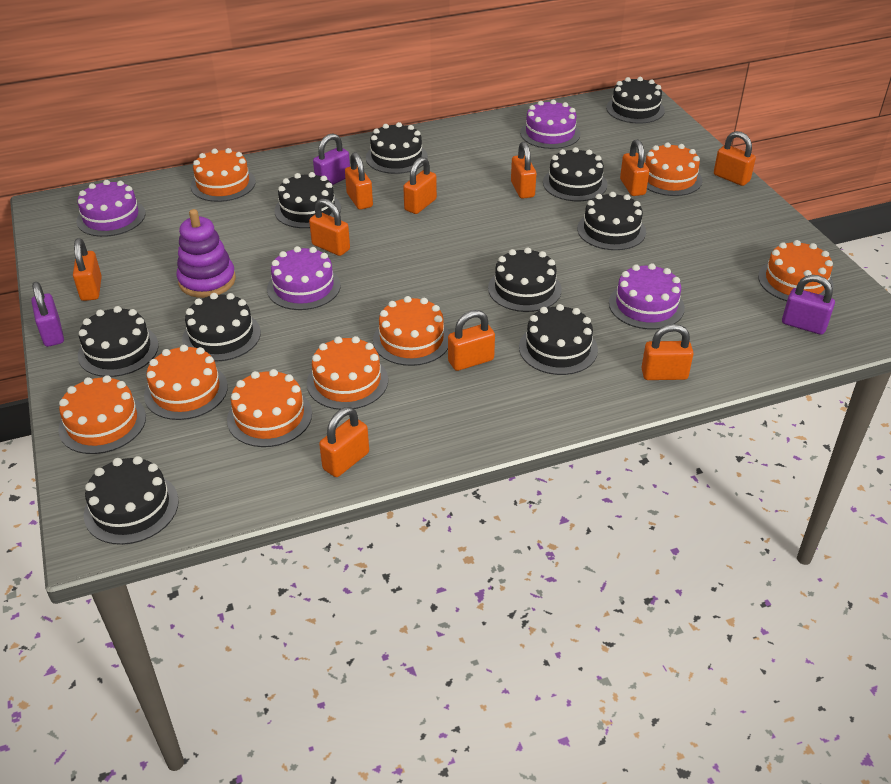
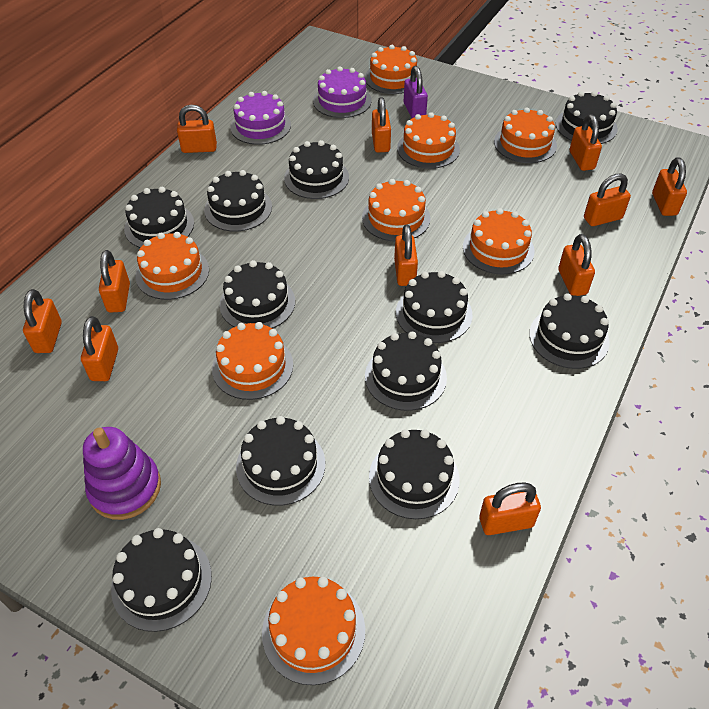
black cake: [78,306,159,377] [84,456,179,545] [182,293,261,362] [274,172,341,228] [366,122,428,174] [488,247,562,312] [519,304,598,375] [543,147,608,201] [577,192,646,250] [606,77,665,124] = 10 -> [111,528,212,632] [124,187,194,248] [204,170,272,232] [220,260,295,329] [236,416,325,506] [284,140,349,199] [365,331,447,411] [369,429,460,519] [396,271,473,343] [529,293,610,369] [555,91,618,144] = 11
orange padlock: [73,238,102,301] [309,199,350,256] [319,407,369,477] [345,152,373,210] [403,157,437,214] [448,310,495,371] [511,142,536,199] [620,139,649,196] [641,324,694,380] [714,131,756,186] = 10 -> [23,289,62,353] [81,316,118,381] [99,250,130,313] [177,105,217,153] [372,97,391,152] [394,224,418,286] [479,482,541,535] [558,234,595,296] [570,114,602,171] [584,174,631,226] [652,157,687,216] = 11
purple cake: [76,180,145,237] [267,246,340,310] [520,100,580,149] [609,263,685,329] = 4 -> [230,91,291,145] [313,67,371,118] = 2
purple padlock: [31,282,64,347] [313,133,350,185] [782,275,835,335] = 3 -> [404,66,428,118] = 1

